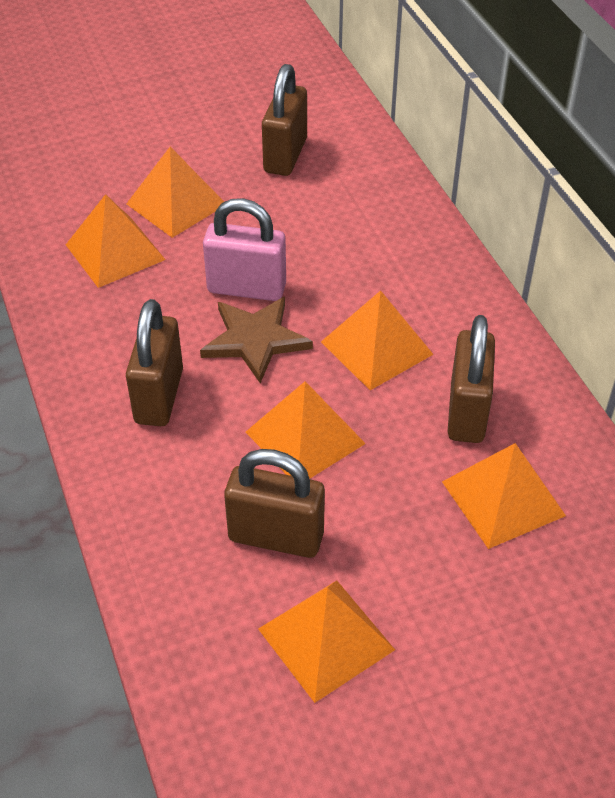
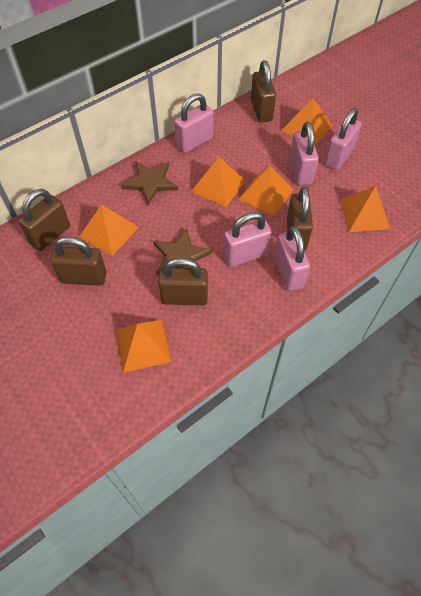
brown padlock: [126,299,183,426] [224,449,325,558] [262,64,307,176] [447,315,495,443] = 4 -> [18,189,70,251] [51,237,106,286] [158,258,208,305] [251,60,276,123] [287,187,313,251] = 5
brown star: [200,297,313,383] = 1 -> [121,161,178,205] [153,228,213,275] = 2
pink padlock: [203,198,286,301] = 1 -> [174,93,214,153] [223,212,272,267] [274,226,310,291] [290,122,319,185] [324,108,362,170] = 5

